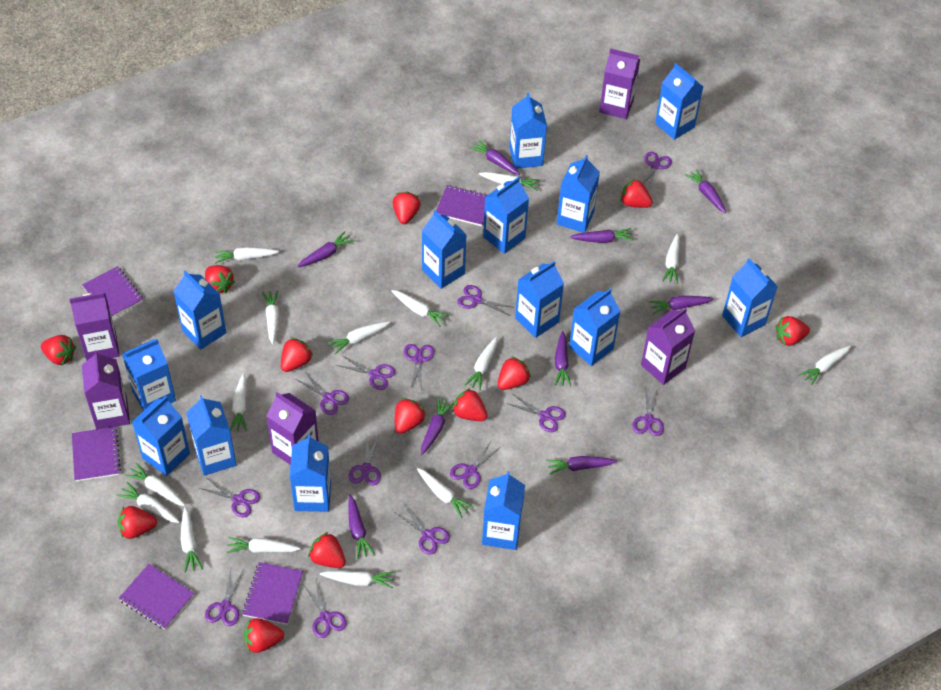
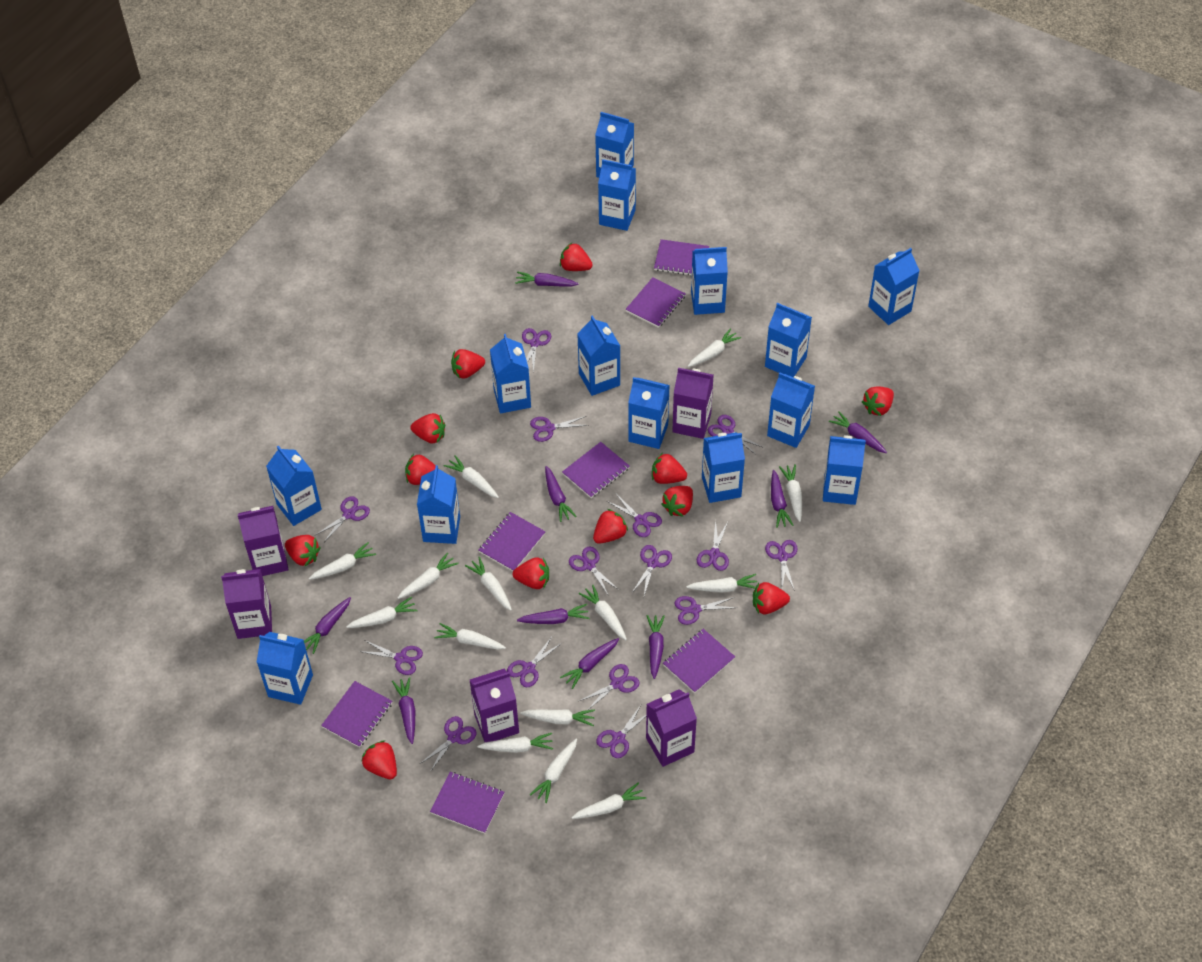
purple notebook: [72,427,121,482] [82,266,143,317] [119,564,194,629] [242,562,303,625] [436,185,487,226] = 5 -> [321,681,392,748] [430,772,504,834] [479,512,545,571] [562,442,630,498] [625,277,686,328] [654,239,709,275] [663,629,735,693] = 7
purple scissors: [200,478,260,517] [205,569,244,626] [296,372,349,415] [303,581,347,638] [337,356,395,390] [349,434,381,486] [395,504,450,555] [404,344,434,390] [450,441,501,489] [457,285,515,316] [507,394,566,432] [632,386,664,436] [642,152,672,191] = 13 -> [316,496,370,542] [359,640,423,675] [420,716,476,772] [507,637,562,687] [522,328,551,373] [530,416,588,442] [569,547,619,595] [579,664,639,710] [596,705,646,758] [607,494,662,537] [633,545,672,596] [675,596,736,625] [697,520,729,571] [708,415,762,455] [765,540,798,591] = 15
white carrot: [116,482,179,523] [125,463,185,506] [180,507,203,573] [214,247,279,264] [226,537,301,553] [230,373,247,431] [262,290,279,344] [320,571,395,588] [327,321,390,355] [391,290,449,327] [417,468,474,518] [465,337,497,390] [479,172,540,191] [662,234,680,284] [799,345,851,385] = 15 -> [309,542,376,580] [346,597,418,628] [398,552,459,599] [434,623,506,650] [444,455,499,498] [465,557,512,611] [477,733,553,753] [520,709,595,726] [530,739,577,803] [571,782,646,819] [579,584,627,640] [686,574,757,593] [688,328,741,367] [779,464,802,522] = 14

